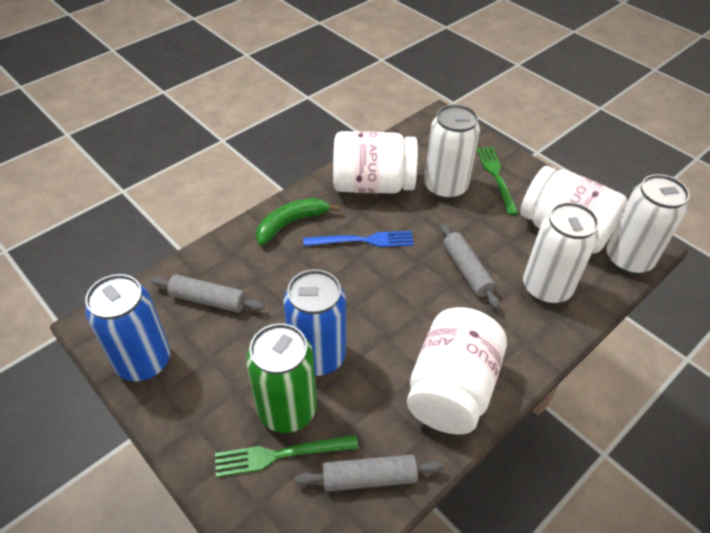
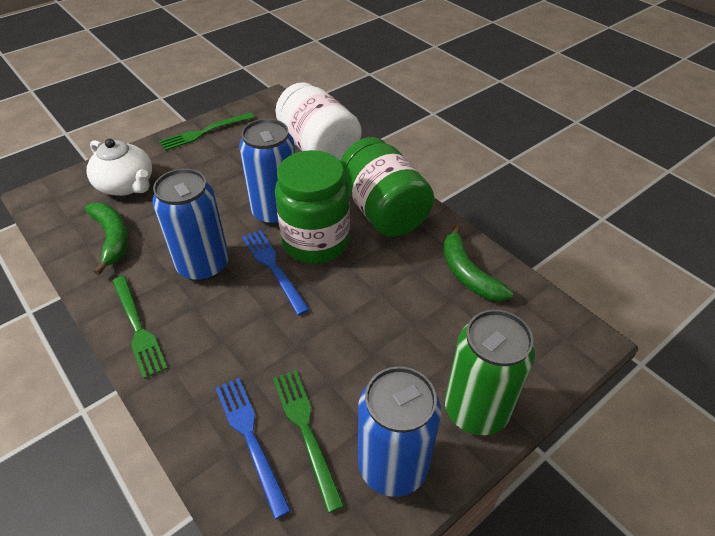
blue can: [85,274,170,381] [283,269,346,376] = 2 -> [152,169,229,282] [239,119,295,226] [358,366,441,497] = 3
blue fork: [303,231,414,247] = 1 -> [215,378,291,519] [242,230,310,316] = 2
green banana: [256,198,340,245] = 1 -> [85,203,128,275] [443,224,513,301] = 2
green fork: [215,435,358,477] [477,147,518,215] = 2 -> [112,276,168,379] [159,112,255,151] [273,370,344,513] = 3
green jar: none = 0 -> [275,150,350,264] [340,137,434,237] = 2
grey rolling pin: [151,275,265,313] [295,454,444,492] [440,223,500,309] = 3 -> none = 0
white can: [424,104,480,200] [523,202,599,304] [606,174,690,274] = 3 -> none = 0
white jar: [333,131,418,193] [407,307,507,435] [520,166,627,254] = 3 -> [276,82,362,161] = 1
white teapot: none = 0 -> [87,138,152,196] = 1

